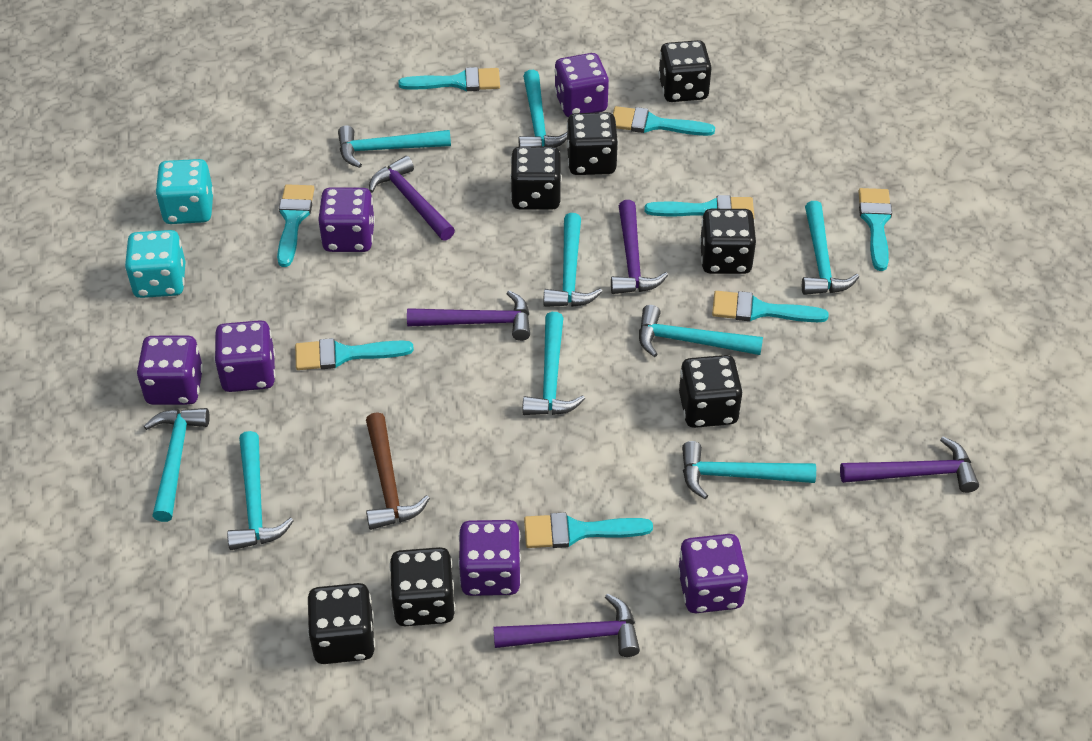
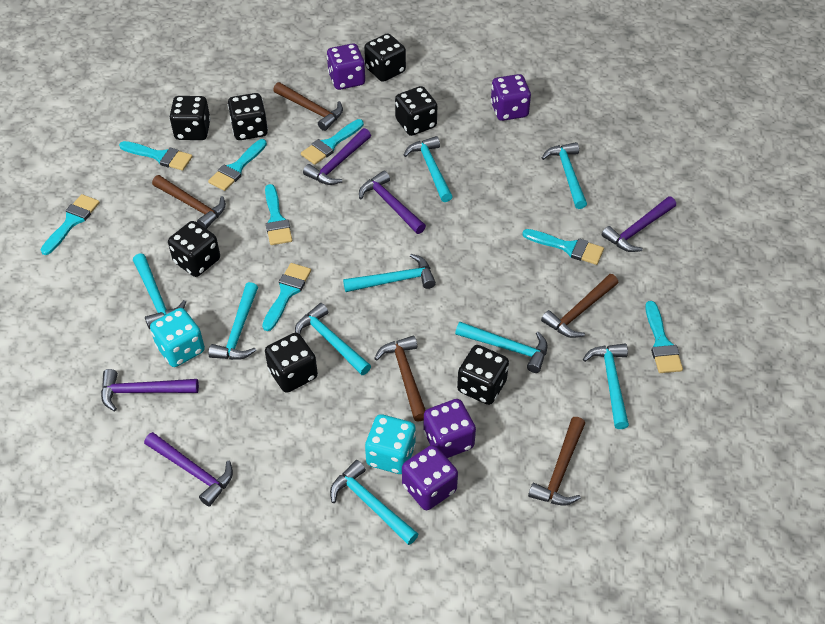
brown hammer: [366,412,430,530] = 1 -> [152,175,226,229] [273,82,343,131] [374,336,426,422] [528,417,585,505] [541,274,618,338] = 5
purple dice: [137,335,203,405] [214,320,276,392] [318,187,375,252] [458,520,521,596] [554,53,609,117] [678,534,748,613] = 6 -> [327,43,365,90] [402,445,458,510] [423,399,476,458] [491,74,531,121] = 4

